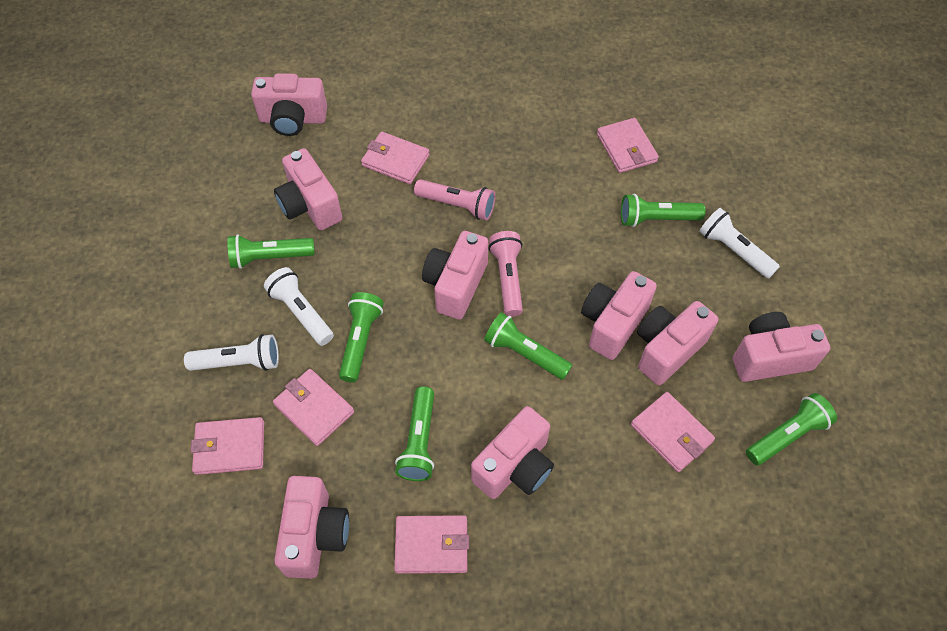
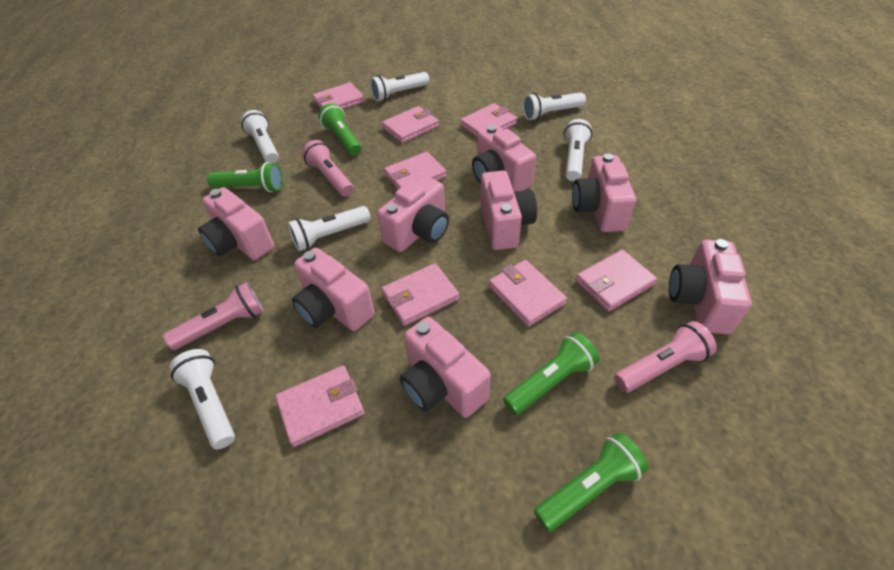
green flashlight: [227,234,315,269] [339,292,384,382] [395,386,434,481] [484,312,572,380] [621,194,706,227] [746,393,837,466] = 6 -> [207,162,283,192] [318,103,361,156] [503,332,600,415] [534,432,649,532] = 4
pink flashlight: [414,179,495,220] [488,231,523,317] = 2 -> [163,282,264,350] [302,140,354,197] [614,321,717,393] = 3
pink wallet: [190,417,264,475] [273,369,354,446] [361,132,430,184] [394,515,469,574] [597,118,659,173] [631,392,715,472] = 6 -> [275,366,364,447] [312,82,365,109] [382,106,439,143] [382,263,459,326] [384,152,447,190] [460,103,517,137] [489,260,567,327] [576,250,657,311] = 8
white flashlight: [184,334,279,371] [264,267,334,346] [699,208,780,279] = 3 -> [169,349,235,449] [241,110,279,163] [288,206,371,251] [370,72,429,101] [522,92,586,120] [563,119,592,181] = 6

